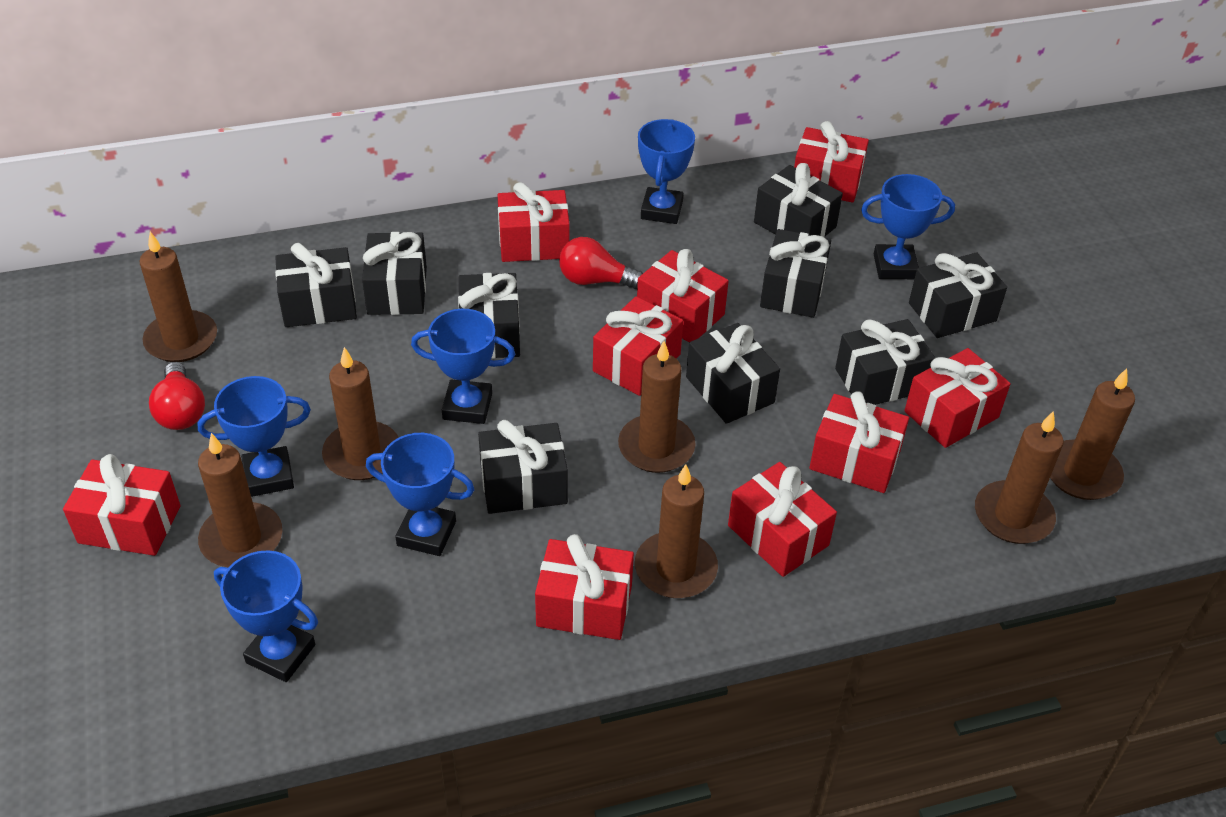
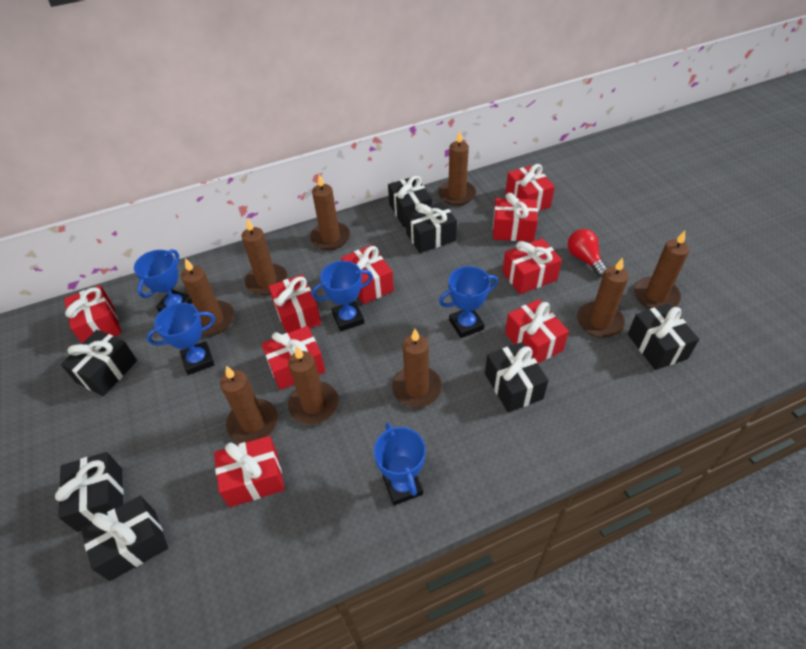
black gift: [275,243,357,327] [362,232,427,315] [458,273,520,359] [478,420,568,514] [686,323,780,424] [754,163,843,237] [760,229,831,318] [835,319,935,405] [909,252,1007,338] = 9 -> [55,452,124,532] [61,329,137,396] [81,496,168,581] [388,175,432,227] [406,202,457,253] [485,342,549,412] [628,304,699,370] = 7
blue trophy: [198,376,311,497] [214,550,318,682] [366,433,475,556] [411,309,515,424] [638,119,695,224] [861,174,955,279] = 6 -> [134,249,192,312] [147,303,215,375] [312,261,373,332] [374,423,426,505] [439,266,498,338] = 5
brown candle: [139,232,217,362] [198,433,282,567] [322,347,399,480] [618,341,695,473] [635,464,718,598] [975,411,1063,544] [1050,369,1135,500] = 7 -> [181,258,235,336] [220,366,278,443] [242,218,288,295] [288,346,339,425] [310,174,350,250] [392,329,442,408] [438,131,476,206] [577,257,629,338] [634,231,690,309] = 9
red light bulb: [149,362,205,430] [559,237,643,289] = 2 -> [568,229,606,277] = 1

